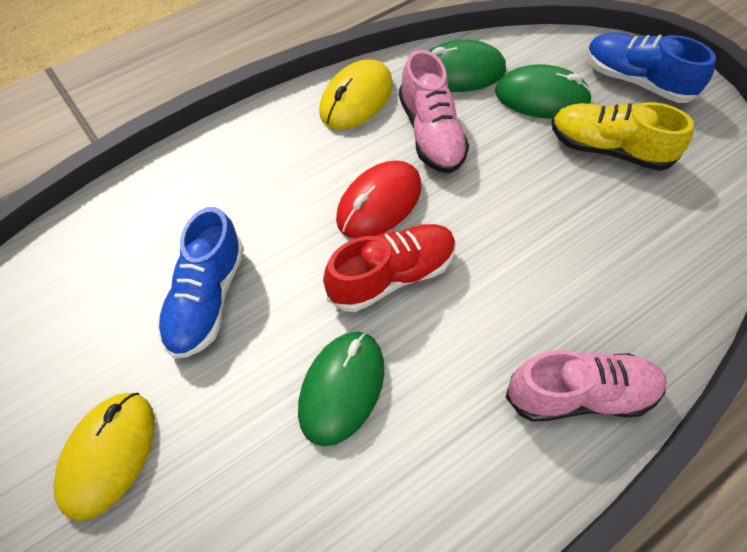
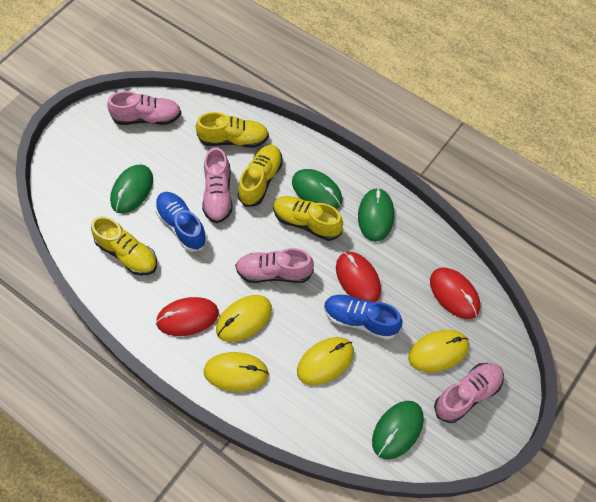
green mouse: [298,332,384,447] [428,40,506,92] [495,64,593,119] = 3 -> [110,165,153,214] [292,169,343,209] [358,188,394,242] [372,401,424,460] = 4
pink shoe: [399,50,469,173] [506,350,667,422] = 2 -> [107,91,181,125] [202,147,233,223] [235,248,314,283] [434,363,504,423] = 4
red mouse: [336,160,421,239] = 1 -> [156,297,219,336] [336,252,381,302] [430,268,480,319] = 3
red shoe: [323,224,456,312] = 1 -> none = 0
yellow mouse: [53,393,155,521] [319,59,393,129] = 2 -> [204,352,269,392] [216,295,272,342] [297,337,354,385] [408,330,469,372] = 4
yellow shoe: [551,102,694,171] = 1 -> [91,216,157,275] [195,112,269,148] [238,145,283,207] [273,196,343,241] = 4

